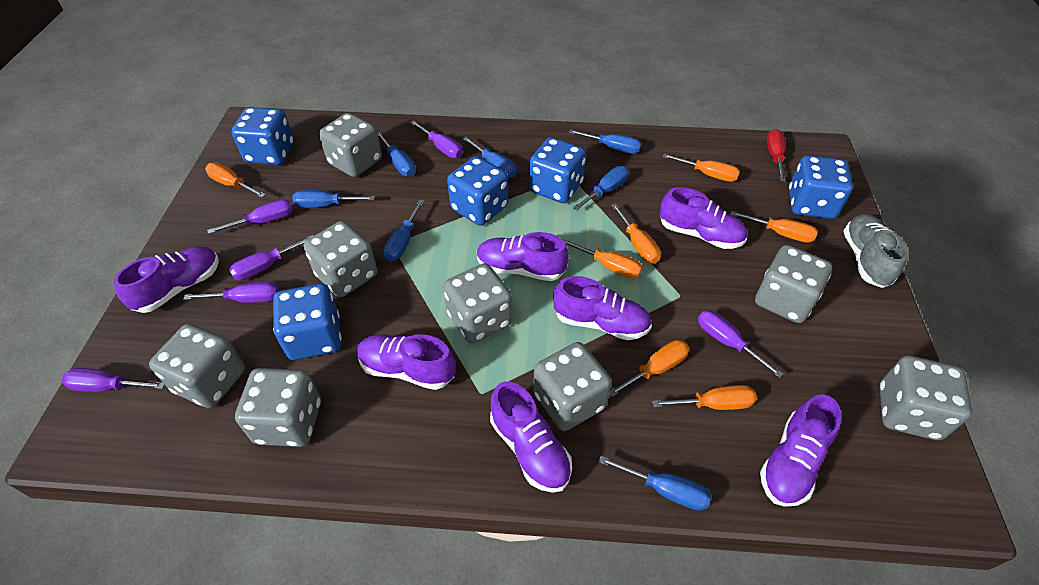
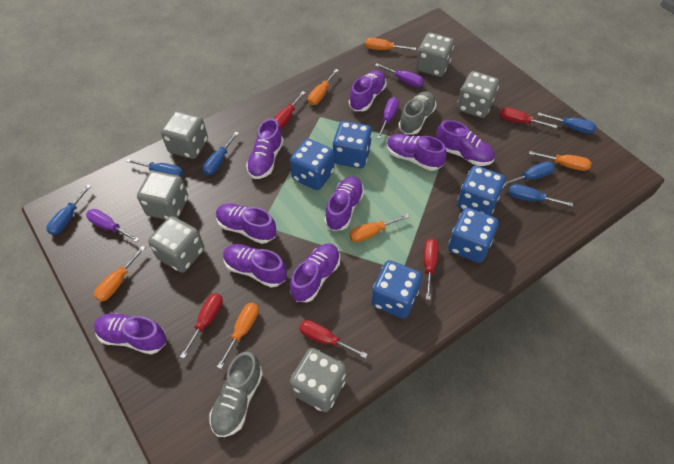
blue screwdriver: [292,190,375,208] [377,131,416,177] [384,199,424,262] [462,137,517,178] [569,129,642,154] [573,166,629,211] [599,456,711,511] = 7 -> [46,184,91,235] [126,159,183,177] [203,132,239,175] [504,162,555,186] [509,184,573,207] [538,112,597,134] = 6
grey dice: [149,324,245,408] [235,368,321,447] [304,221,377,297] [319,113,382,177] [443,263,513,343] [533,342,612,431] [755,245,832,323] [880,356,972,440] = 8 -> [137,171,188,220] [148,216,204,273] [161,111,208,159] [290,348,346,412] [416,33,454,77] [457,71,499,118] = 6
grey shoe: [844,214,908,288] = 1 -> [209,352,263,437] [398,91,436,135] = 2
orange screwdriver: [205,162,266,198] [562,238,643,278] [609,340,690,397] [611,203,661,264] [652,385,757,410] [662,154,740,182] [731,211,818,243] = 7 -> [94,246,145,302] [217,303,259,369] [308,69,339,105] [349,214,410,242] [365,38,416,50] [529,151,591,171] = 6
purple screwdriver: [62,368,165,392] [183,281,279,303] [207,199,293,234] [229,235,314,280] [410,120,463,158] [698,310,783,378] = 6 -> [86,209,139,242] [375,63,424,87] [377,97,399,139] = 3
purple shoe: [113,246,219,313] [357,334,456,390] [477,232,569,281] [490,382,572,493] [553,276,652,340] [660,187,747,249] [760,394,842,507] = 7 -> [94,313,167,354] [216,203,276,244] [223,244,287,287] [246,119,283,179] [290,243,340,302] [324,176,364,231] [349,70,386,111] [387,134,447,171] [436,120,494,166] = 9
red screwdriver: [767,129,786,182] = 1 -> [180,293,223,359] [274,91,306,129] [299,320,368,359] [424,238,438,300] [499,107,557,128] = 5

